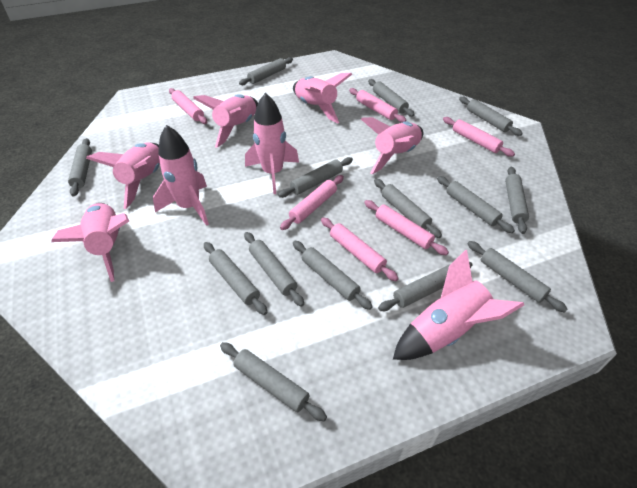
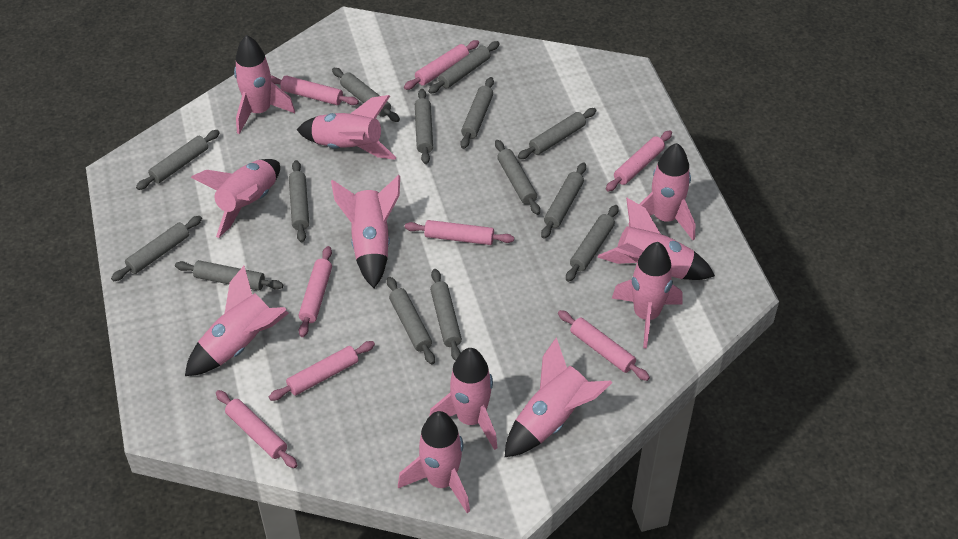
pink rocket: [51,203,129,282] [86,142,160,209] [153,125,209,226] [193,94,258,148] [245,93,299,194] [293,73,352,124] [361,117,423,174] [393,250,524,360] = 8 -> [185,266,289,376] [191,159,280,238] [234,35,295,134] [297,95,396,160] [331,175,400,288] [398,411,470,513] [429,348,498,450] [505,337,612,457] [598,198,715,280] [612,242,683,348] [628,143,695,240] = 11
pink rolling pin: [169,88,207,124] [280,175,344,230] [321,217,399,281] [349,88,406,123] [364,200,449,255] [443,117,515,157] = 6 -> [216,390,297,468] [269,341,375,401] [271,75,359,105] [299,246,332,337] [404,40,479,90] [405,220,514,245] [558,310,650,381] [606,130,672,191] = 8

